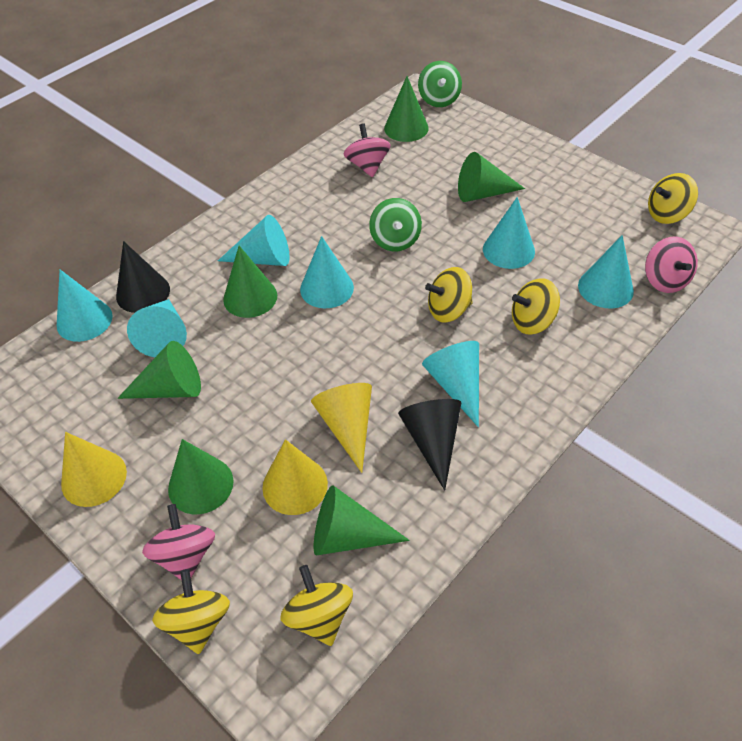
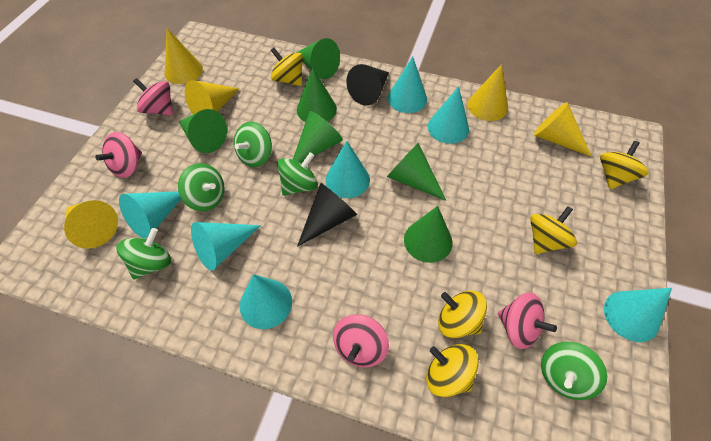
green spinning top: [369,198,422,251] [418,61,462,107] = 2 -> [116,228,171,279] [178,163,224,211] [234,122,272,167] [277,152,318,196] [541,342,607,400] = 5
pink spinning top: [142,504,215,581] [344,123,391,178] [645,236,698,293] = 3 -> [95,132,142,178] [133,78,173,115] [333,314,389,368] [498,292,557,349] = 4
yellow cone: [61,432,127,507] [262,439,328,515] [311,383,372,473] = 3 -> [64,200,118,249] [165,28,203,84] [185,80,240,114] [468,64,508,121] [534,102,592,157] = 5

